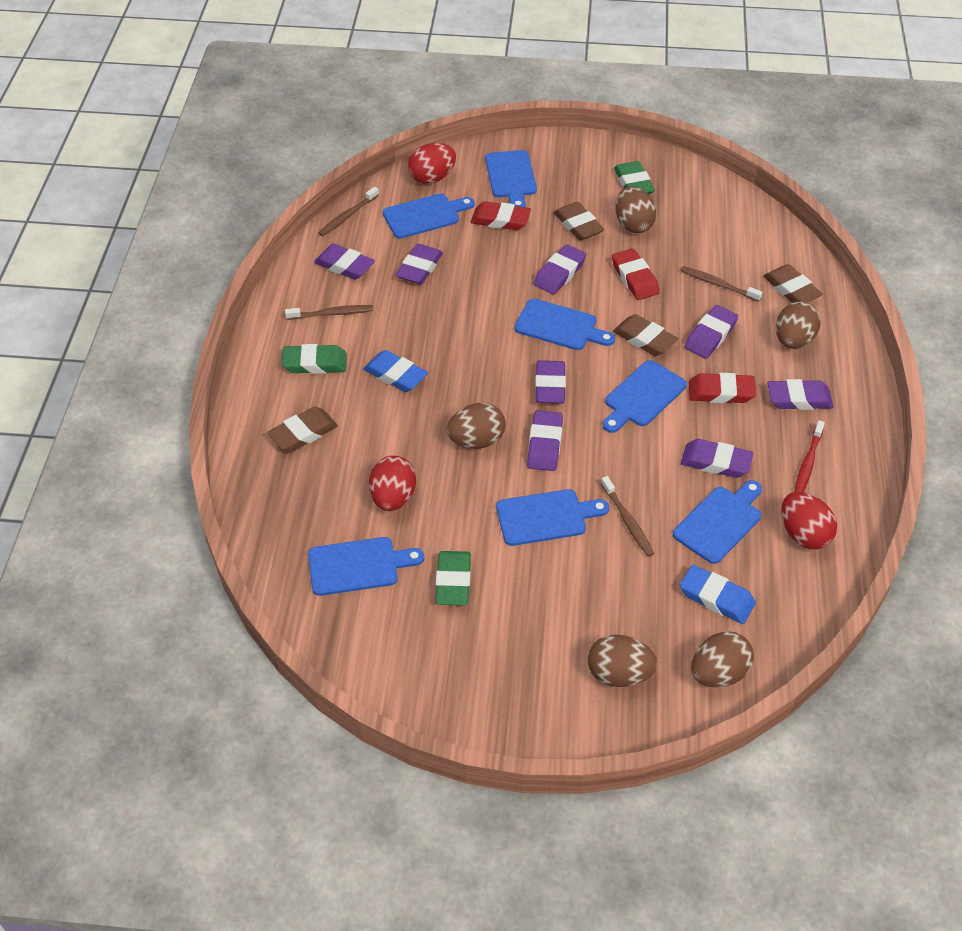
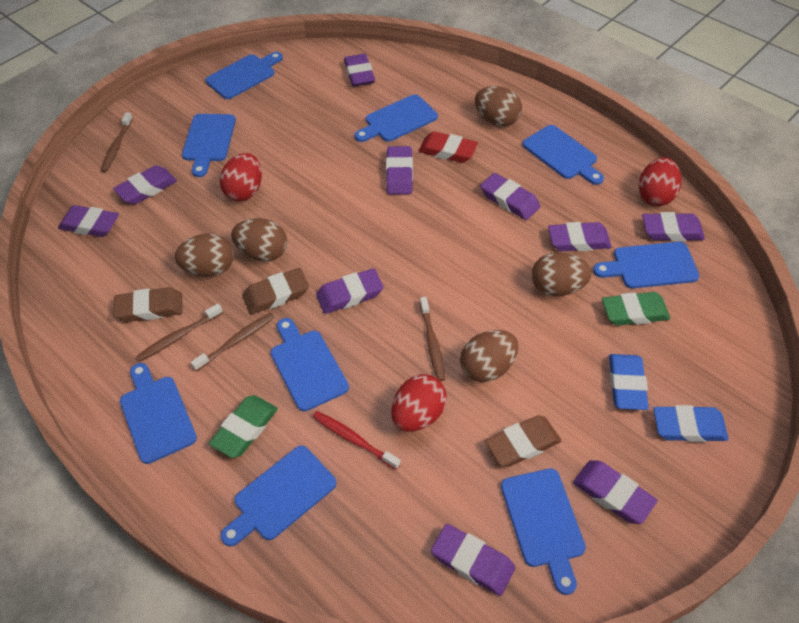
blue cutting board: [308,537,424,596] [383,193,475,239] [485,150,537,207] [496,489,609,546] [514,298,615,350] [603,360,687,433] [673,480,762,564] = 7 -> [120,363,197,464] [182,114,236,177] [205,52,283,99] [220,445,336,547] [271,318,349,411] [354,94,438,142] [501,468,586,595] [522,125,604,185] [593,242,699,288] = 9
brown eraser: [267,407,338,452] [554,202,604,240] [613,314,678,356] [763,264,822,303] = 4 -> [113,287,183,322] [242,268,309,314] [485,415,561,467] = 3
green eraser: [282,344,347,374] [435,551,471,606] [614,161,655,194] = 3 -> [209,395,278,458] [602,292,670,326] = 2
purple eraser: [314,244,375,280] [396,244,443,284] [527,410,563,471] [534,244,586,295] [535,360,566,404] [681,439,754,478] [684,305,738,359] [767,379,834,410] = 8 -> [58,205,119,237] [113,165,177,204] [316,268,384,314] [344,54,375,87] [386,146,413,195] [431,524,515,596] [480,173,540,220] [548,222,612,251] [573,460,658,524] [642,212,705,241] = 10
red eraser: [471,201,531,230] [612,248,660,300] [689,373,756,403] = 3 -> [418,132,478,163] = 1

